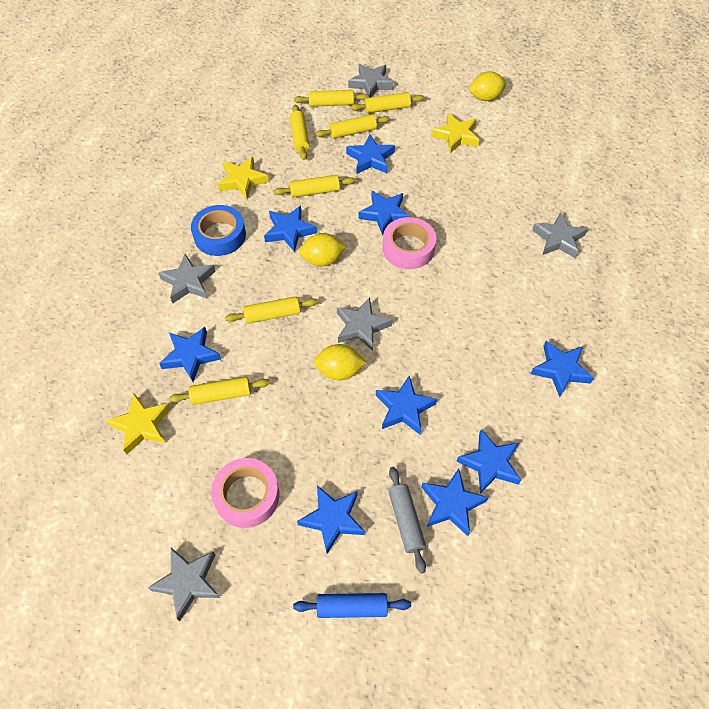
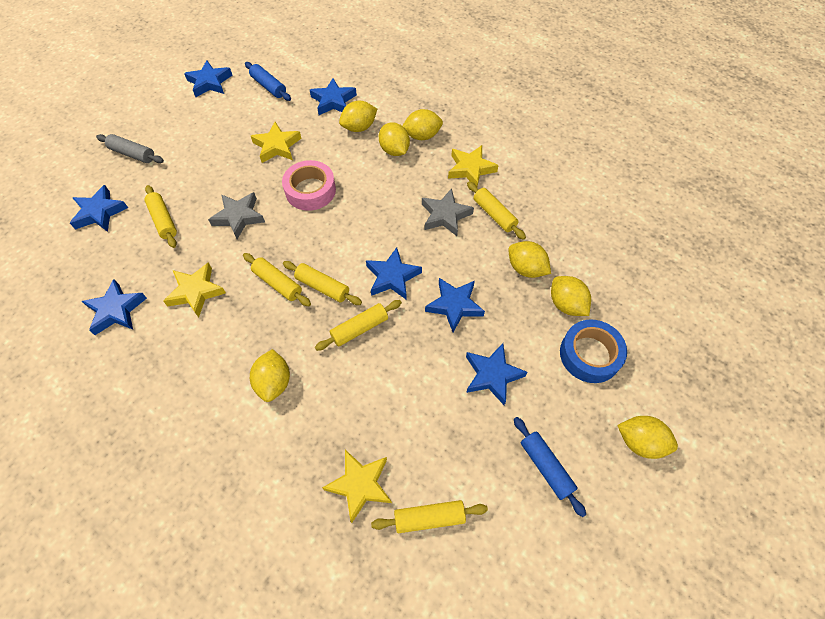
blue rolling pin: [293,593,411,618] = 1 -> [245,62,291,101] [514,417,586,517] = 2
blue star: [159,327,221,382] [264,206,317,252] [297,486,365,554] [346,134,395,174] [358,191,411,235] [376,376,437,434] [421,469,488,536] [456,429,521,494] [531,341,594,397] = 9 -> [70,185,128,232] [82,279,147,335] [184,60,232,97] [310,78,357,115] [366,247,422,300] [425,278,485,332] [466,343,528,405] = 7
grey star: [148,548,220,621] [158,254,216,303] [337,297,392,351] [348,64,394,98] [532,212,588,259] = 5 -> [208,192,265,239] [422,188,474,236] = 2
pink tape: [211,458,280,528] [382,217,436,269] = 2 -> [282,160,336,211] = 1
yellow lemon: [299,233,346,266] [314,344,366,380] [468,71,506,101] = 3 -> [250,349,290,402] [339,101,377,132] [379,123,410,156] [402,109,443,140] [508,241,551,278] [551,276,591,316] [617,416,678,459] = 7
yellow rolling pin: [169,376,270,405] [225,296,318,324] [274,175,355,198] [290,105,310,160] [294,90,369,107] [315,114,390,139] [350,92,425,113] = 7 -> [144,185,177,248] [243,253,311,306] [283,261,362,305] [315,300,402,351] [371,500,488,533] [467,182,526,240] = 6
yellow star: [106,393,171,455] [218,157,269,199] [431,113,479,153] = 3 -> [163,262,226,317] [251,122,302,163] [322,449,392,523] [448,145,499,187] = 4

